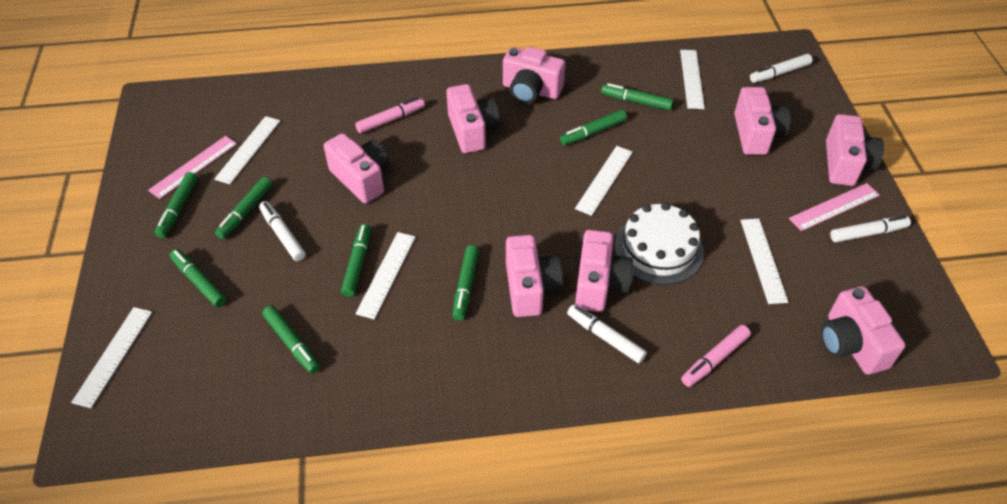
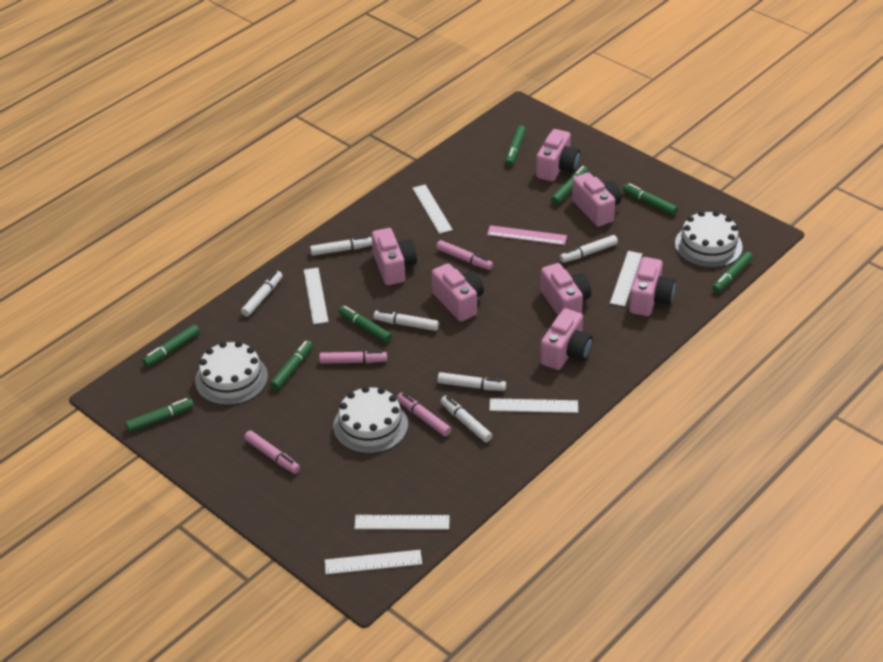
pink camera: [324,133,390,203] [446,84,500,153] [503,47,565,104] [506,235,563,317] [575,230,633,312] [734,87,790,155] [821,286,905,375] [826,114,884,186] = 8 -> [372,228,417,285] [432,263,484,322] [536,129,580,181] [540,263,591,315] [540,308,593,370] [572,172,621,227] [629,257,675,316] = 7
pink marker: [355,97,425,133] [681,325,751,387] = 2 -> [244,430,300,474] [319,351,387,364] [397,393,451,436] [436,240,493,270] = 4
pink ruler: [148,136,237,199] [789,183,880,231] = 2 -> [487,225,567,245] = 1
white cake: [615,202,704,285] = 1 -> [195,341,268,405] [333,386,408,454] [675,211,743,268] = 3
white marker: [259,201,306,261] [567,304,647,364] [750,54,812,83] [830,216,911,243] = 4 -> [241,271,283,317] [310,236,372,256] [374,310,439,331] [438,372,506,391] [440,396,492,442] [560,235,618,263] = 6

